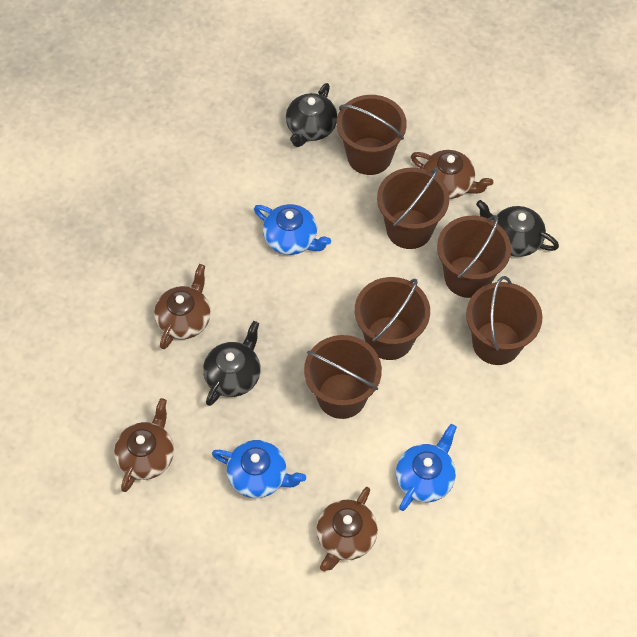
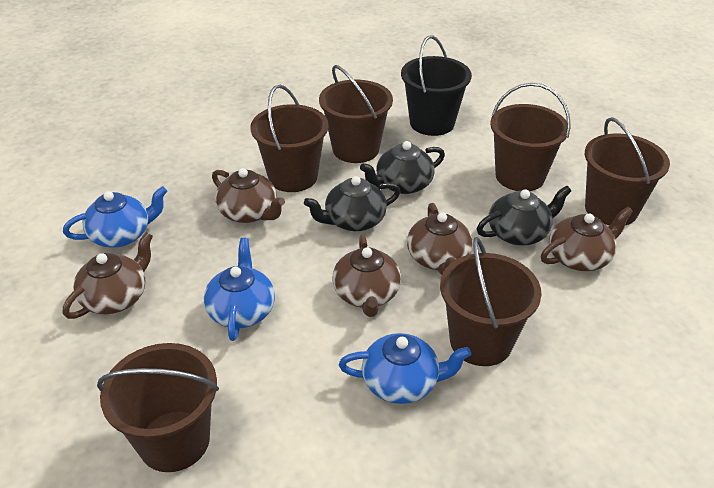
black bucket: none = 0 -> [401,36,472,136] = 1
brown teapot: [114,398,174,492] [154,264,211,349] [316,487,378,572] [411,150,493,199] = 4 -> [63,232,153,319] [212,168,285,223] [332,235,401,317] [407,203,473,275] [541,207,633,271] = 5

